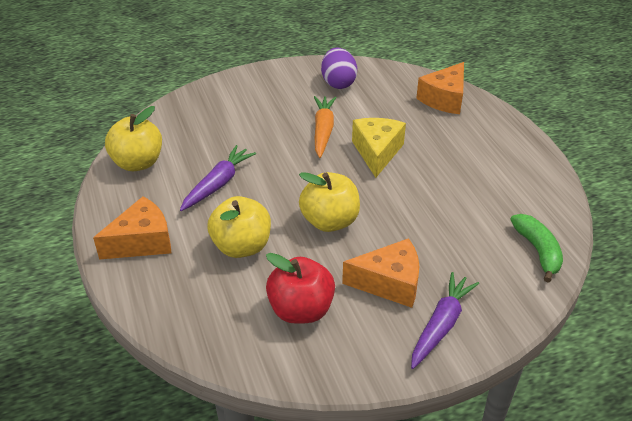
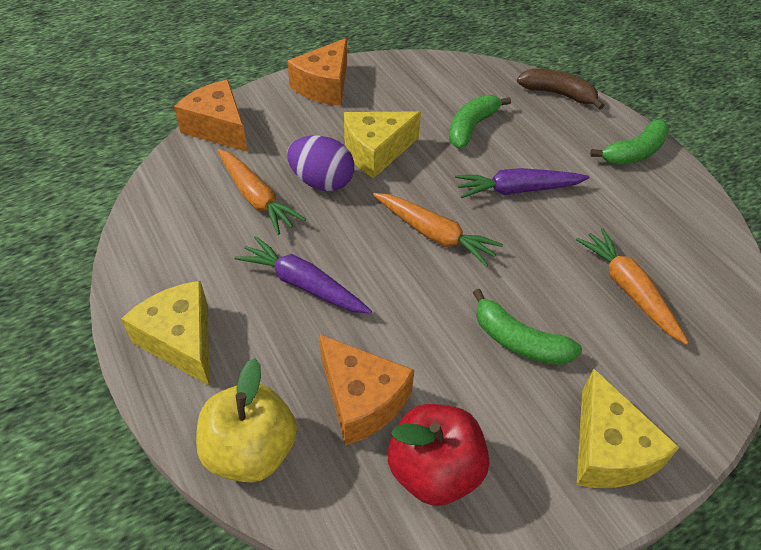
brown banana: none = 0 -> [517,69,605,110] = 1
green banana: [510,214,563,283] = 1 -> [449,95,511,149] [473,289,582,365] [590,120,669,165] = 3
orange carrot: [314,96,337,158] = 1 -> [218,149,306,235] [373,193,503,267] [576,228,689,345] = 3
yellow apple: [105,106,162,171] [208,196,271,258] [299,172,360,232] = 3 -> [196,358,297,483] = 1
yellow cheese: [352,118,406,178] = 1 -> [121,281,209,385] [344,111,421,178] [577,369,680,488] = 3

